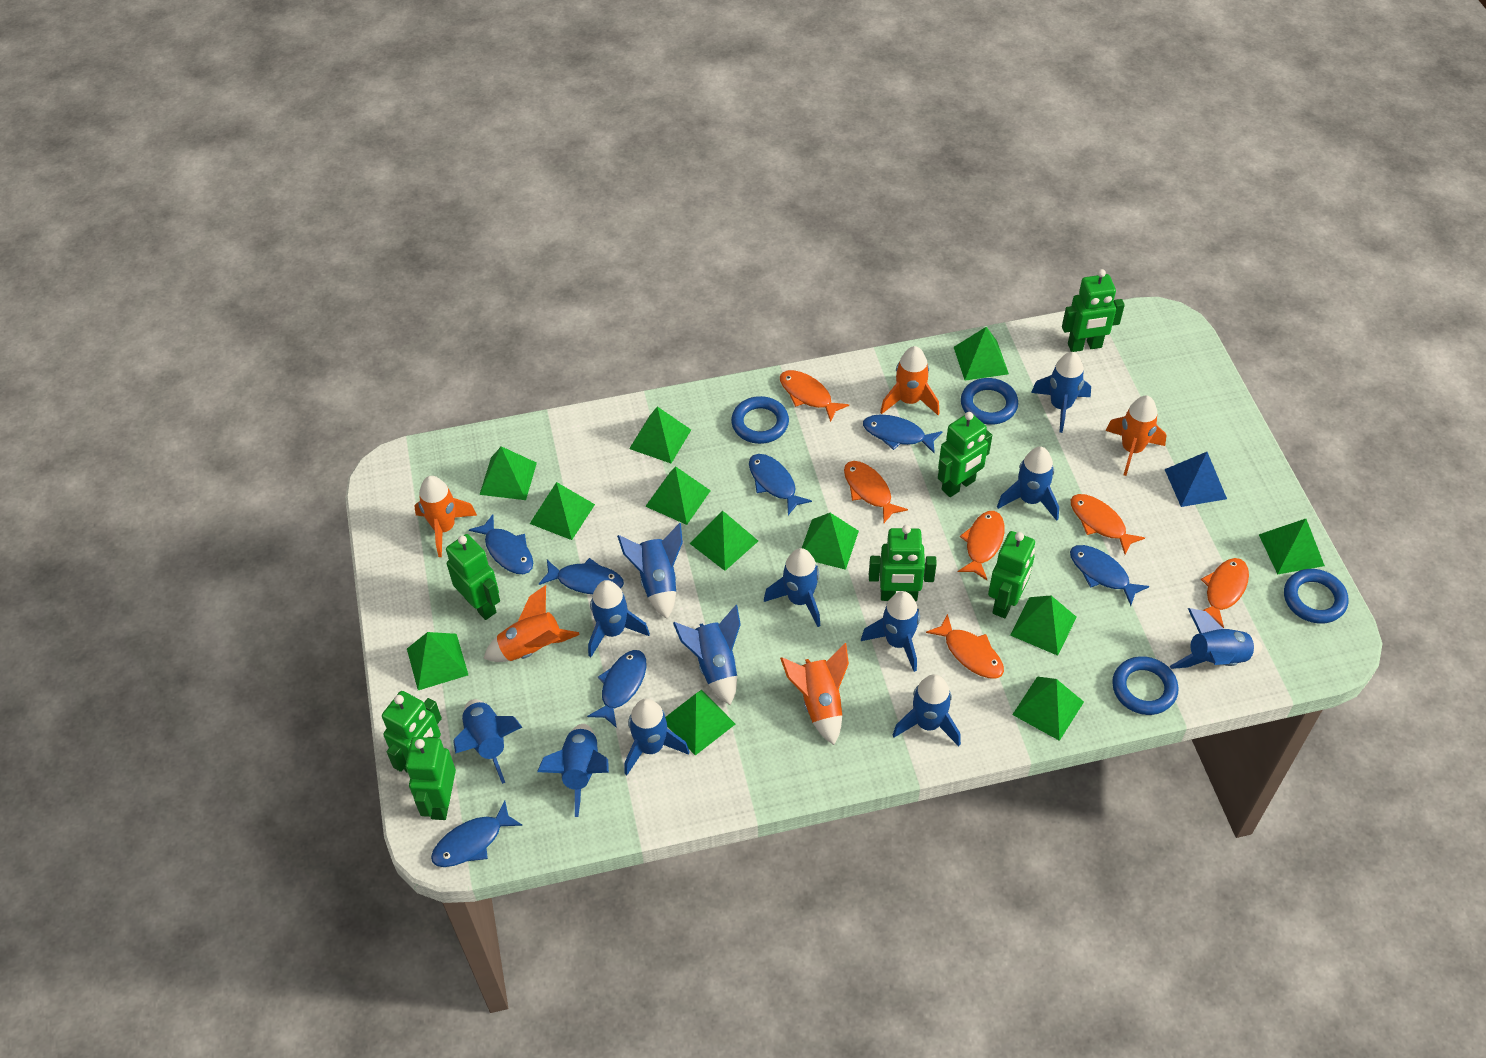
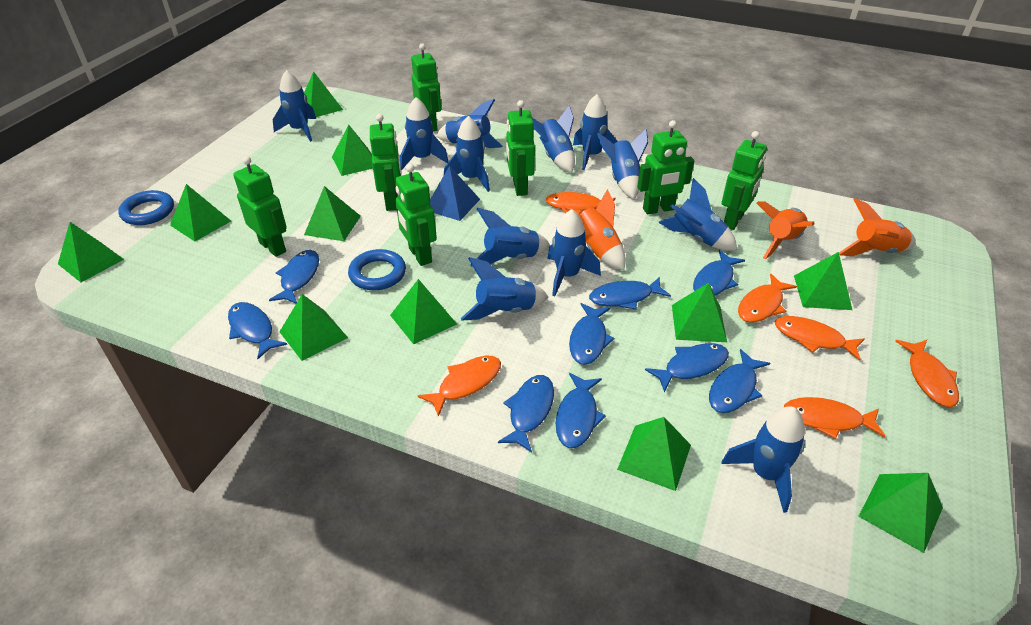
blue fish: [431,800,523,867] [469,514,533,574] [539,558,624,594] [587,650,647,728] [749,454,812,515] [863,415,943,454] [1070,545,1149,606] = 7 -> [228,302,287,359] [269,250,319,303] [498,375,554,453] [556,373,606,448] [569,303,615,365] [589,277,671,310] [645,343,729,392] [693,250,745,296] [709,349,771,413] = 9
blue ring: [731,396,789,444] [961,378,1018,425] [1112,656,1179,715] [1284,569,1348,624] = 4 -> [118,190,174,225] [348,249,406,291] = 2
green pyramid: [407,632,468,690] [479,446,537,500] [530,482,595,540] [629,406,691,463] [645,466,711,525] [665,690,735,756] [690,511,758,571] [802,513,859,570] [954,327,1009,381] [1010,596,1077,656] [1012,676,1084,741] [1259,519,1325,575] = 12 -> [58,222,124,282] [170,184,231,241] [279,294,348,361] [304,71,343,117] [304,186,361,241] [332,124,373,176] [390,279,457,345] [617,417,691,491] [672,283,727,342] [794,252,852,310] [858,473,943,553] = 11
orange rocket: [414,476,477,557] [483,585,580,662] [780,643,849,745] [880,346,940,415] [1106,396,1166,476] = 5 -> [561,189,626,270] [756,201,814,259] [839,198,916,256] = 3

